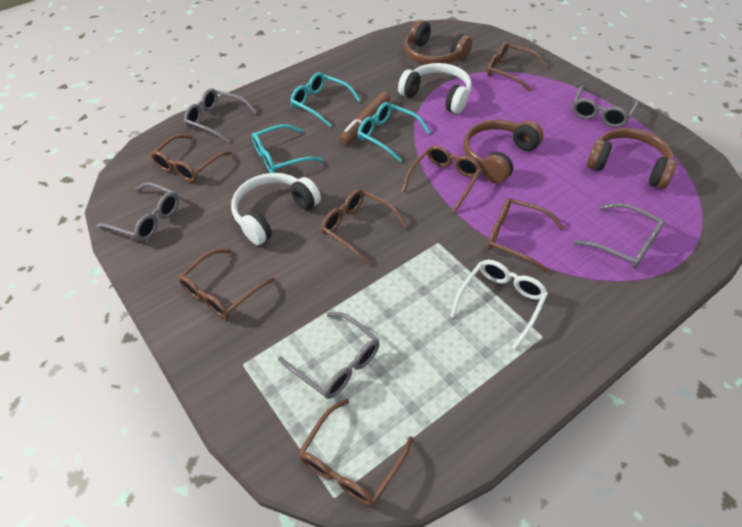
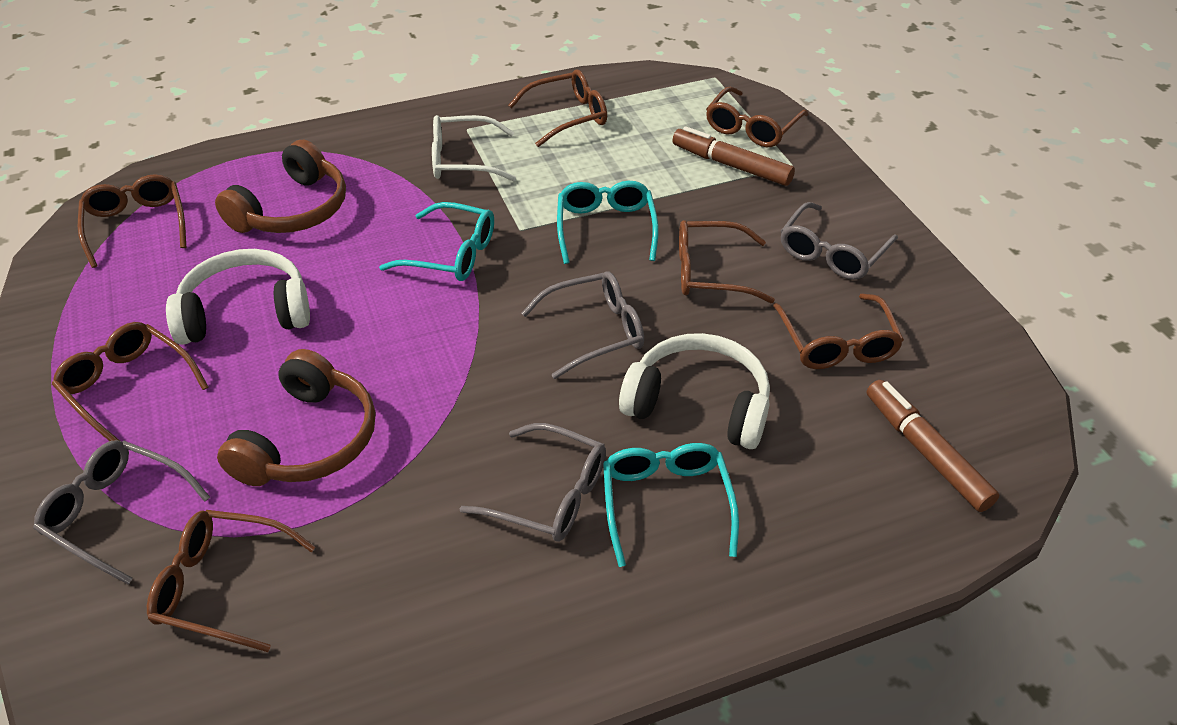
brown headphones: [404,20,472,65] [463,120,544,183] [587,128,677,189] = 3 -> [215,140,346,233] [217,349,375,486] = 2
brown marker: [339,92,390,145] = 1 -> [672,126,795,186] [867,380,999,512] = 2
grey glasses: [96,182,179,241] [184,88,257,143] [278,312,380,399] [572,85,639,128] [574,203,665,268] = 5 -> [33,440,210,585] [459,423,606,542] [521,271,644,379] [781,202,898,280] = 4

